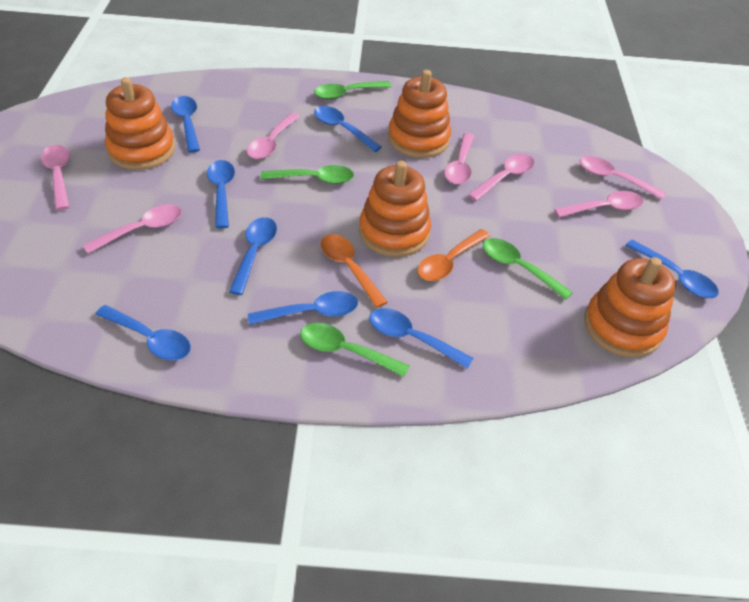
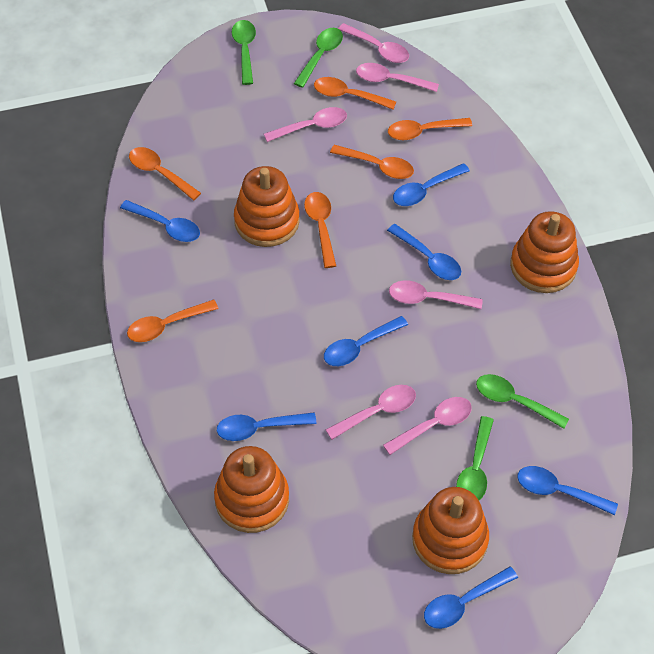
blue spoon: [95,305,191,360] [171,96,200,153] [207,160,235,229] [229,217,277,295] [248,291,358,325] [314,106,382,152] [369,308,473,369] [625,240,719,298] = 8 -> [120,200,200,242] [217,413,317,441] [324,316,408,366] [387,224,461,280] [393,163,470,206] [424,567,518,629] [517,466,618,515] = 7
orange spoon: [321,234,388,308] [417,229,490,281] = 2 -> [127,299,219,342] [129,147,201,200] [304,192,336,268] [314,77,396,110] [330,145,414,179] [388,118,472,140] = 6
pink spoon: [41,145,70,210] [83,204,182,254] [247,113,300,159] [444,133,475,185] [468,154,534,201] [554,191,643,218] [580,156,666,200] = 7 -> [264,107,347,142] [326,385,416,440] [338,23,409,63] [356,63,439,92] [383,397,472,455] [389,280,483,309] = 6

